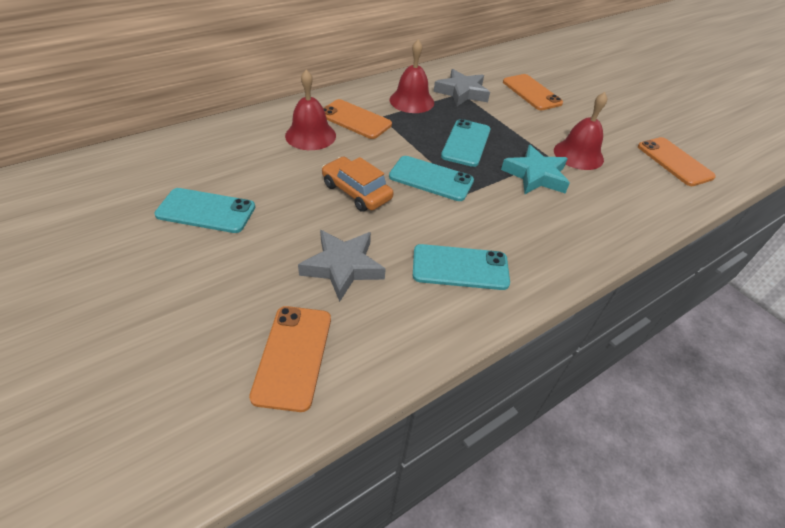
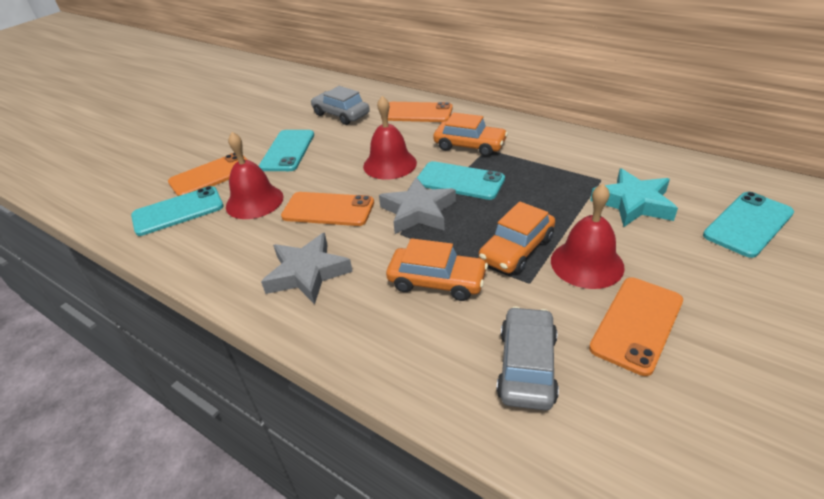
grey car: none = 0 -> [311,86,370,125] [496,307,559,410] = 2
orange car: [322,157,394,212] = 1 -> [386,238,488,301] [433,112,508,157] [479,201,555,274] = 3

